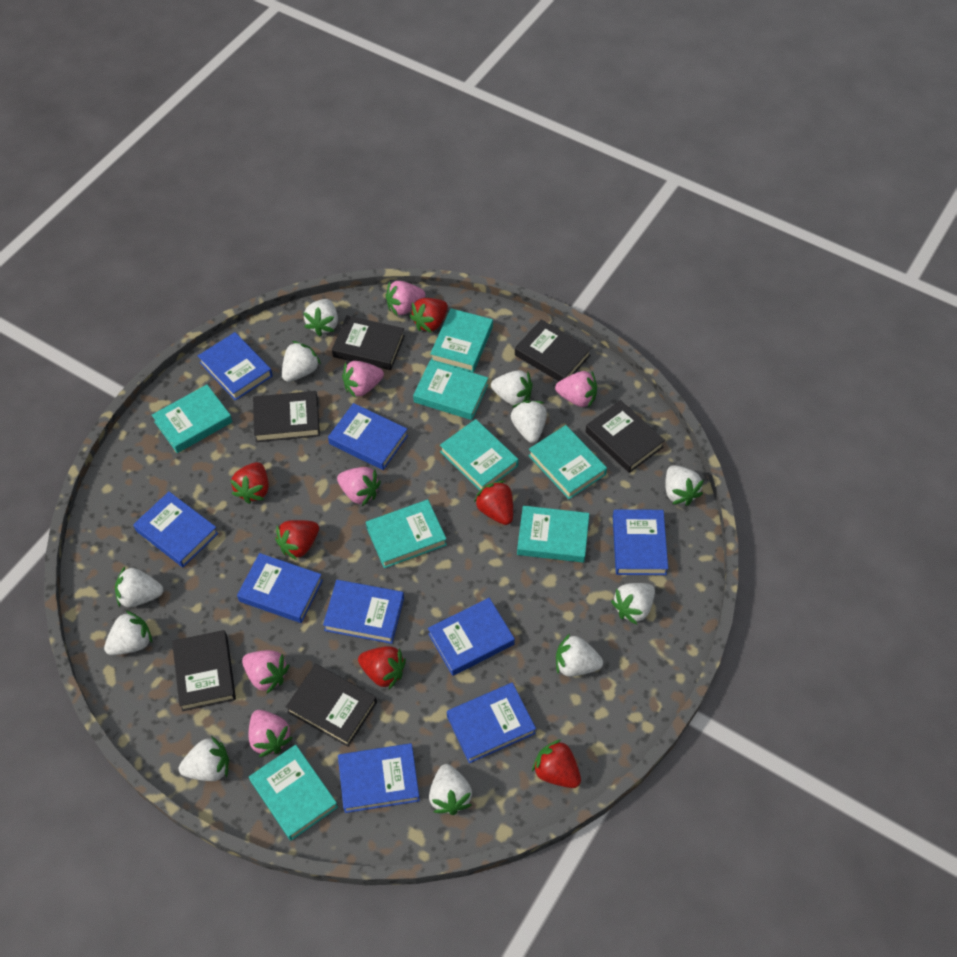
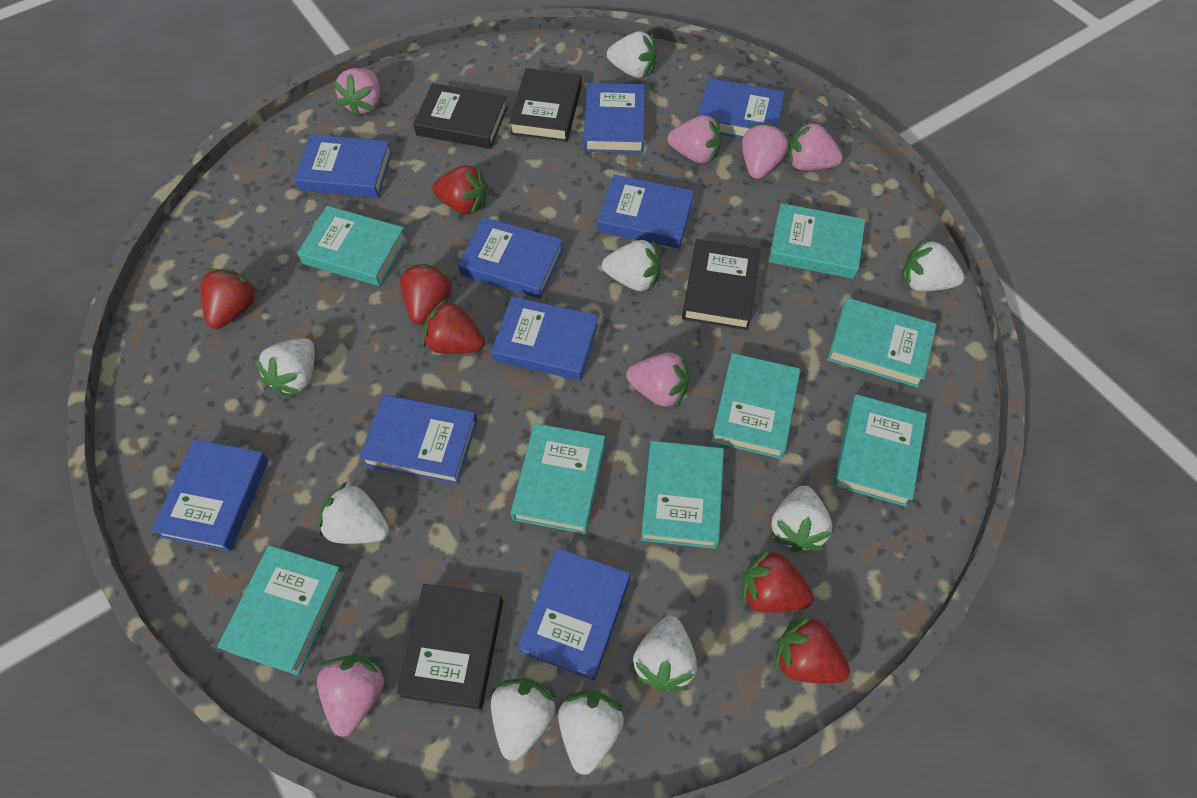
black book: [172,630,236,711] [253,391,320,442] [286,664,377,747] [332,315,405,370] [515,319,591,381] [585,400,665,473] = 6 -> [397,584,503,710] [413,83,508,149] [509,68,582,142] [682,239,760,330] = 4
white strawberry: [104,611,152,655] [115,567,163,607] [179,736,229,781] [282,341,321,382] [303,299,338,336] [429,764,472,815] [491,370,533,406] [511,400,547,443] [556,634,603,677] [611,583,655,625] [665,465,704,506] = 11 -> [254,338,315,396] [318,482,389,544] [491,679,556,761] [558,691,624,775] [602,239,661,292] [607,31,657,78] [633,616,697,691] [771,486,832,553] [902,238,965,291] = 9

